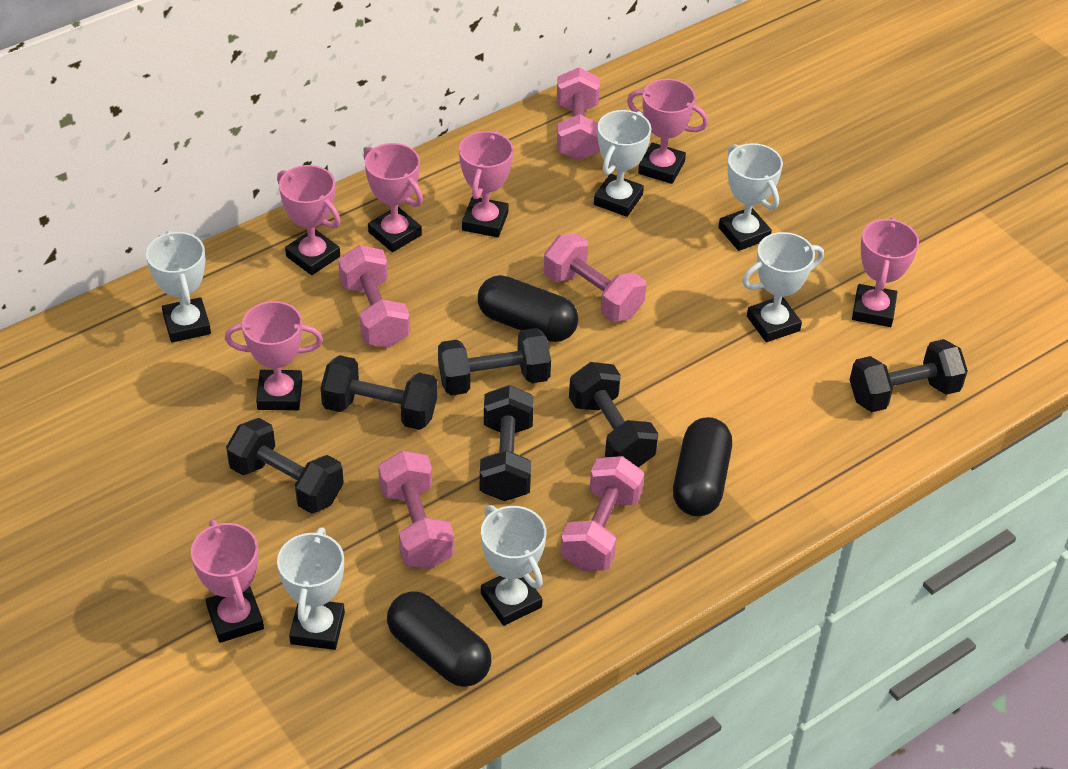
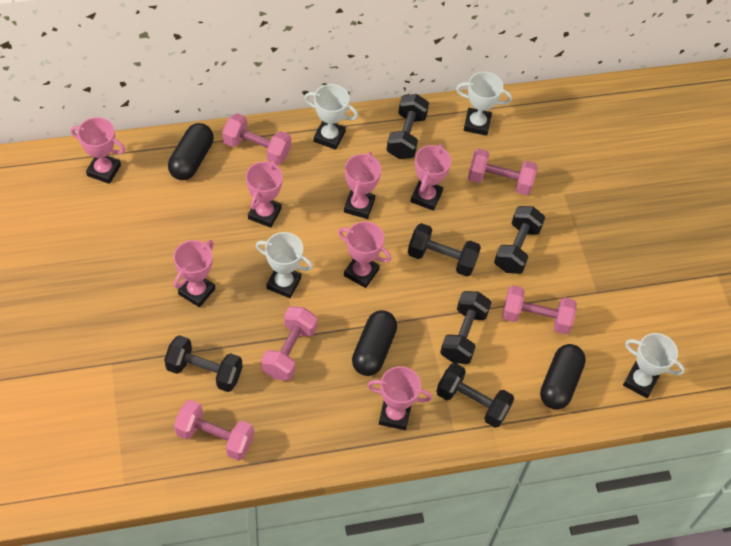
white trophy: [146,231,211,343] [277,527,345,650] [481,505,546,626] [594,110,651,217] [718,143,783,251] [742,232,824,342] = 6 -> [256,232,313,298] [305,84,358,150] [456,72,512,136] [623,333,685,398] = 4

